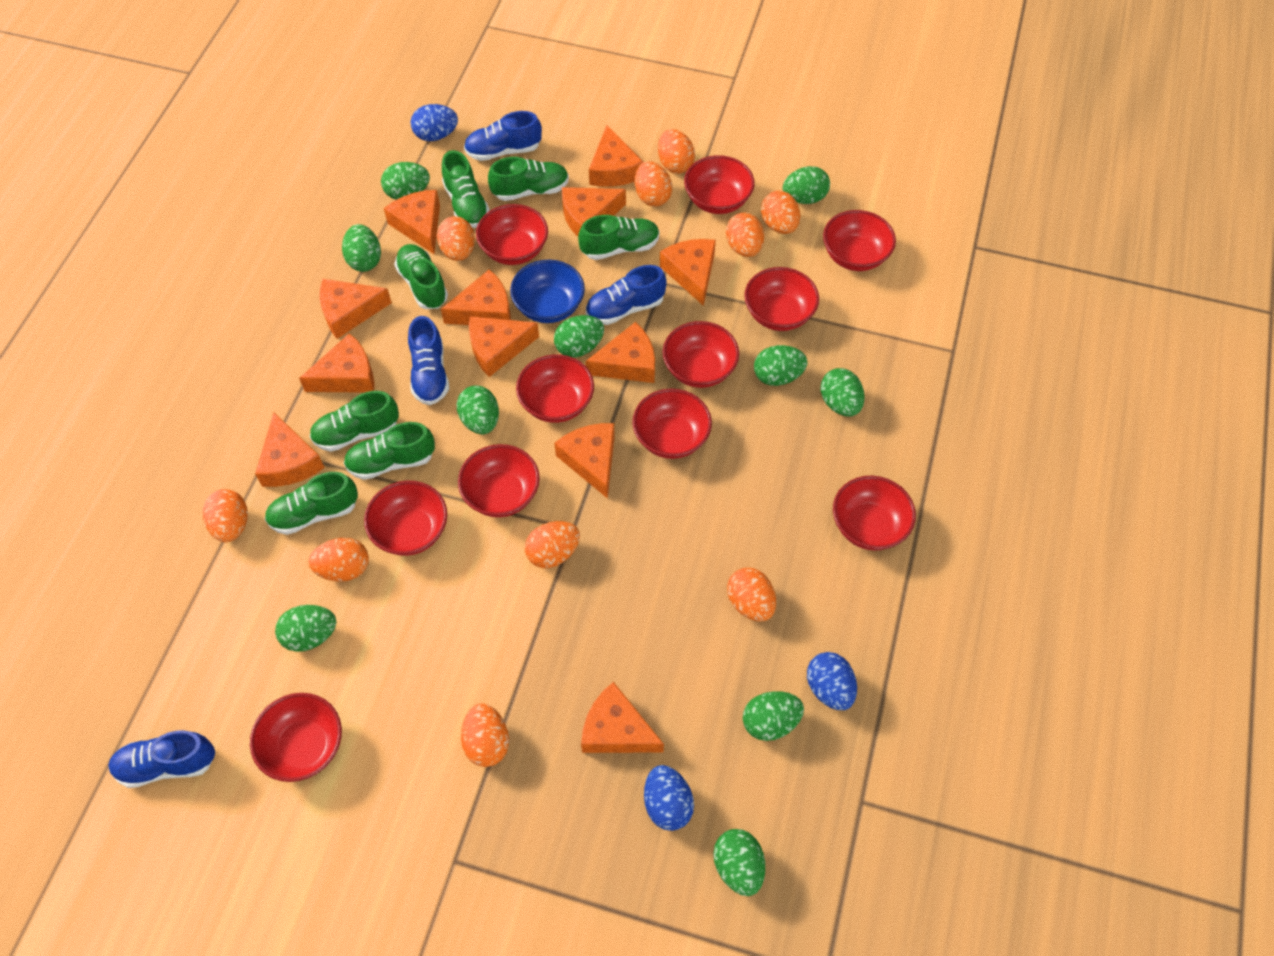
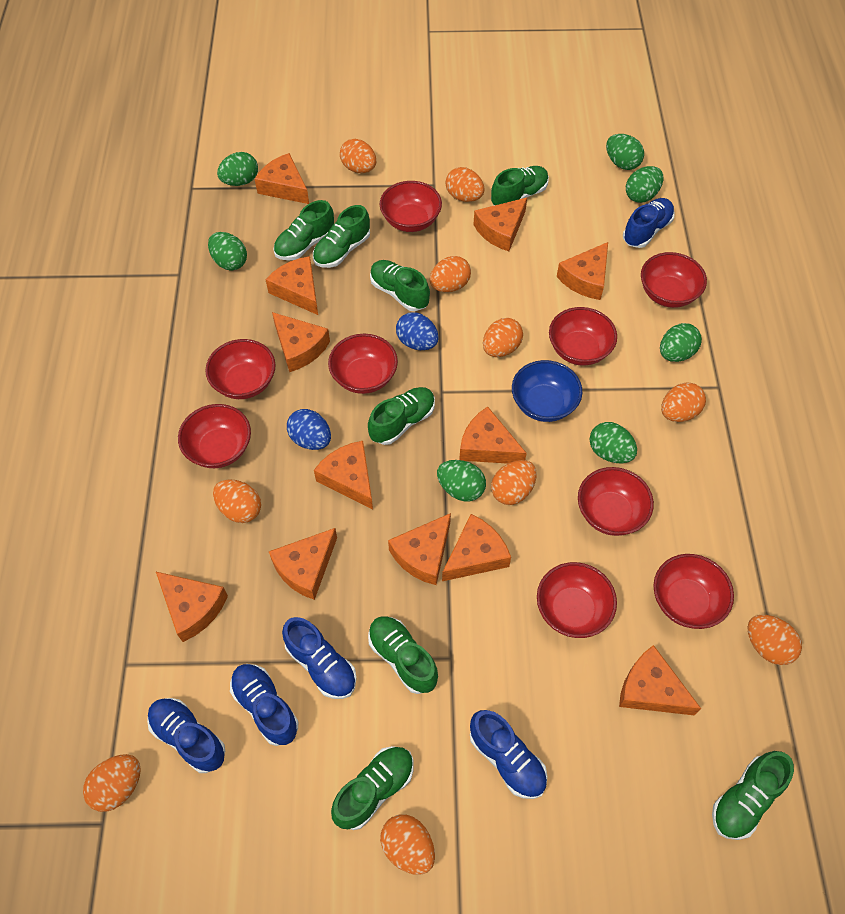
blue egg: [411,104,458,141] [644,765,694,831] [807,652,857,710] = 3 -> [287,409,331,450] [396,312,439,350] = 2
blue shoe: [108,730,215,788] [408,316,449,405] [464,111,542,161] [586,265,667,325] = 4 -> [147,698,225,773] [230,664,298,746] [282,617,357,699] [470,710,547,799] [623,198,675,248] = 5
green egg: [275,605,336,652] [342,224,381,272] [381,162,430,200] [457,386,499,434] [554,315,604,358] [713,829,765,896] [743,691,804,741] [754,345,807,386] [782,166,830,204] [820,368,865,417] = 10 -> [208,232,247,270] [217,152,258,186] [437,460,486,501] [589,422,637,463] [606,134,644,170] [626,166,664,203] [660,323,702,362] = 7
green shoe: [265,472,358,535] [309,391,399,452] [344,422,435,480] [394,244,448,309] [442,150,490,228] [488,157,569,201] [578,215,660,260] = 7 -> [273,200,334,261] [313,205,370,268] [331,746,413,830] [368,387,435,445] [368,616,438,694] [370,260,430,311] [491,166,549,206] [712,751,794,840] = 8
red bowl: [250,693,342,782] [364,481,447,556] [458,444,540,517] [476,204,548,265] [516,354,594,423] [632,389,712,459] [663,321,739,388] [684,155,754,214] [744,267,819,331] [823,210,896,271] [833,476,916,550] = 11 -> [178,404,251,468] [205,339,275,399] [328,334,398,394] [380,181,442,232] [537,562,617,638] [549,307,617,366] [578,467,654,536] [641,252,707,308] [653,554,734,629] = 9

